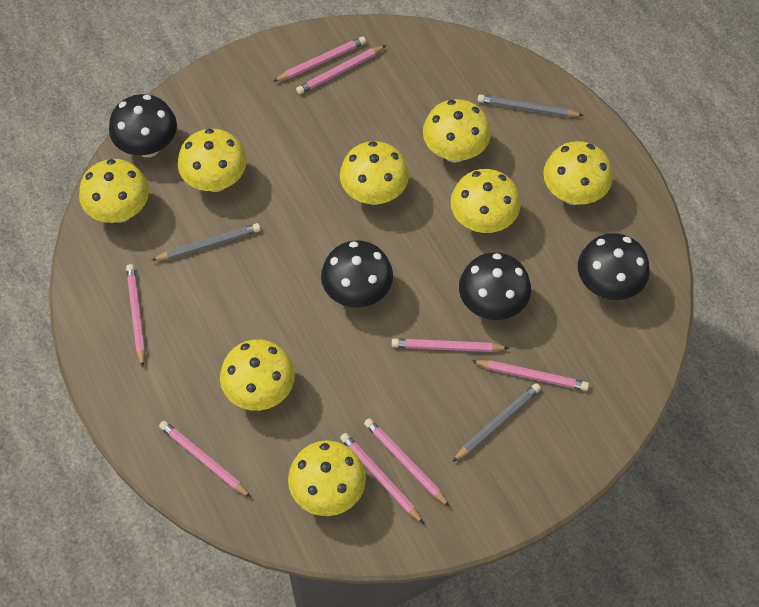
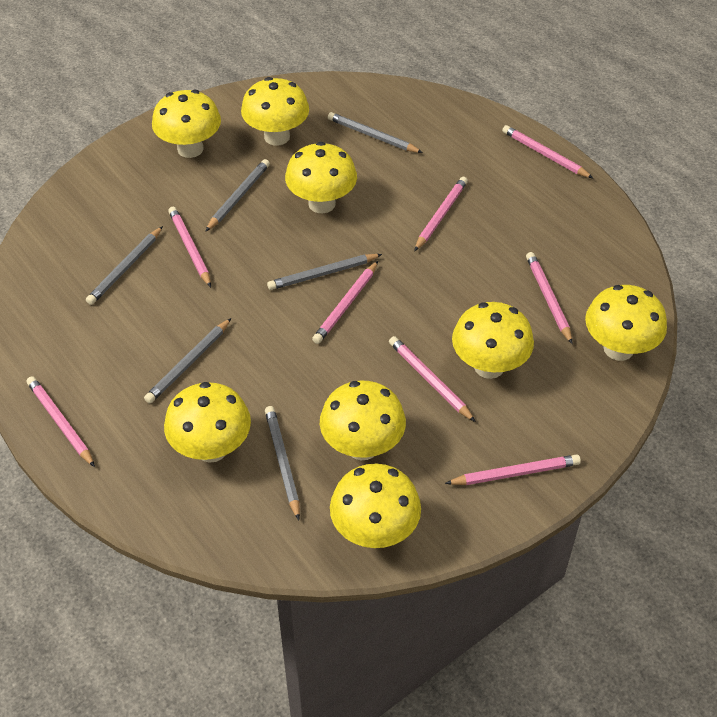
black mushroom: [109,94,177,157] [321,240,393,308] [459,252,531,320] [578,233,650,300] = 4 -> none = 0
grey pencil: [152,223,261,261] [452,383,541,462] [478,94,584,117] = 3 -> [86,226,163,305] [144,318,231,404] [205,159,270,232] [265,406,300,520] [267,254,382,290] [328,112,423,153] = 6

